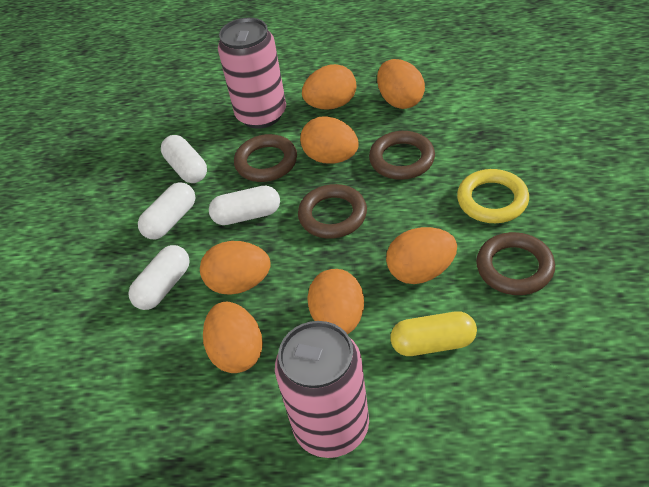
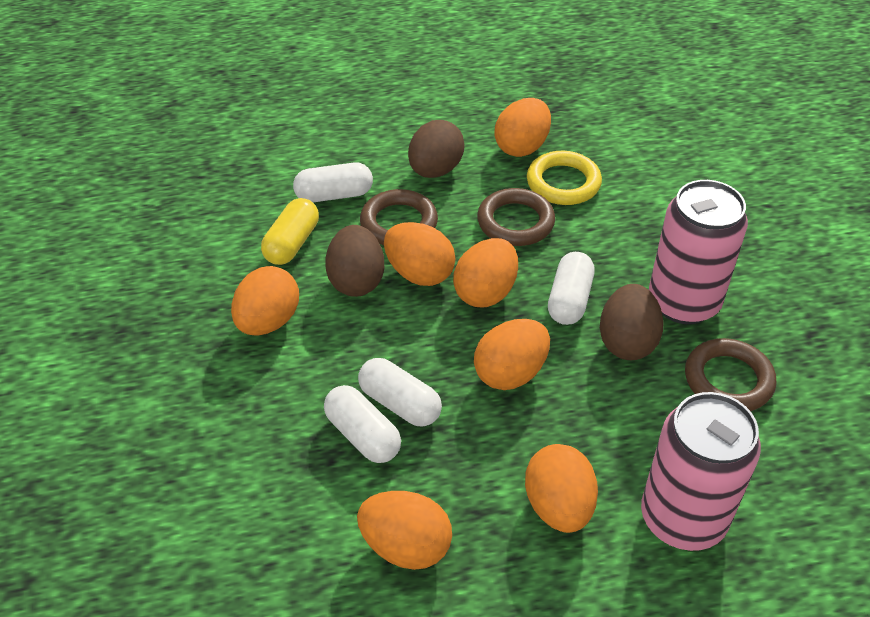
brown egg: none = 0 -> [325,225,384,297] [408,120,464,178] [600,284,664,360] = 3
brown ring: [234,134,297,182] [298,184,367,239] [369,131,435,180] [476,232,555,295] = 4 -> [360,189,438,245] [477,188,555,246] [685,338,777,411] = 3

